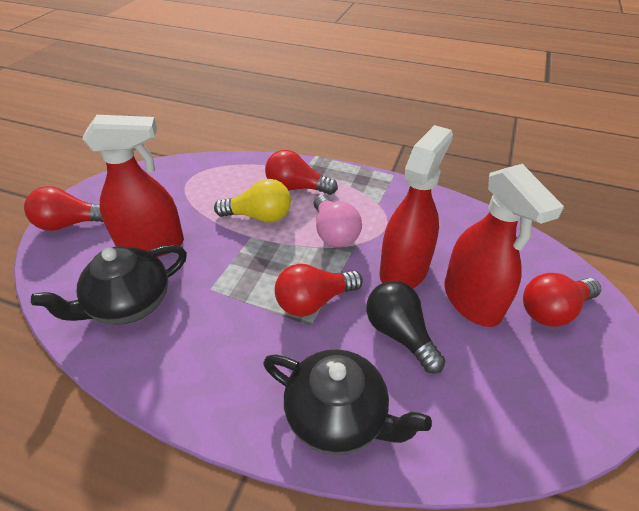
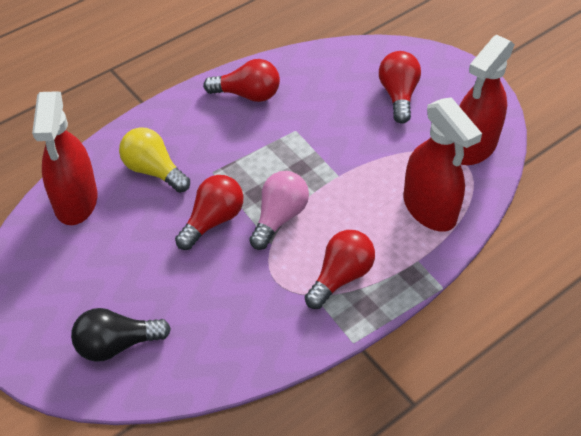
black teapot: [31,245,187,325] [263,349,432,455] = 2 -> none = 0

